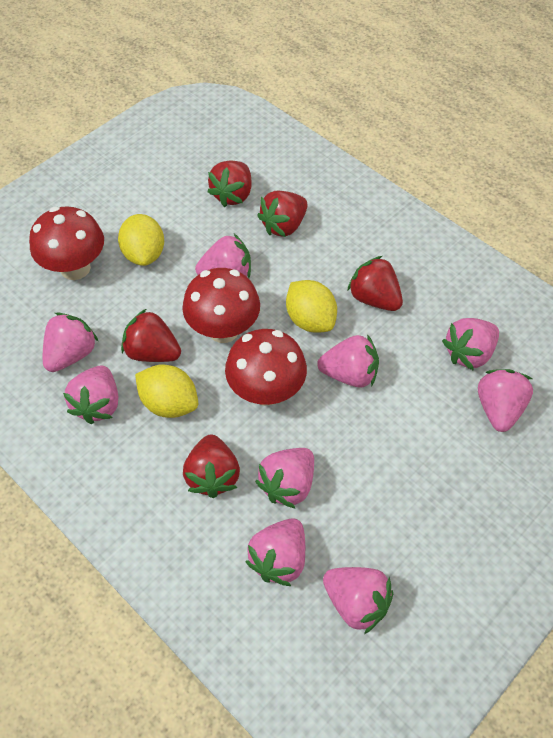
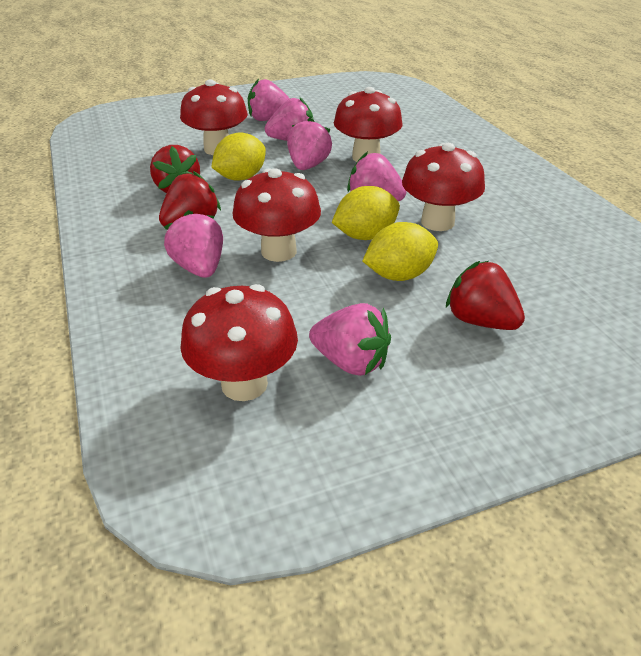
pink strawberry: [43,313,98,372] [63,365,118,424] [195,234,251,278] [245,519,305,586] [255,448,314,508] [317,334,379,388] [323,567,393,634] [442,318,499,371] [478,369,533,432] = 9 -> [164,210,223,278] [248,79,290,121] [265,97,313,141] [287,118,332,170] [309,303,391,376] [347,152,407,201] = 6
red mushroom: [29,206,104,280] [182,268,260,343] [225,329,307,406] = 3 -> [180,79,248,155] [180,284,298,401] [232,168,321,262] [334,87,402,162] [402,143,485,231] = 5
red strawberry: [121,309,181,362] [183,434,240,498] [207,161,252,207] [257,191,308,237] [347,256,403,311] = 5 -> [150,145,200,193] [159,171,221,226] [446,261,525,330] = 3

